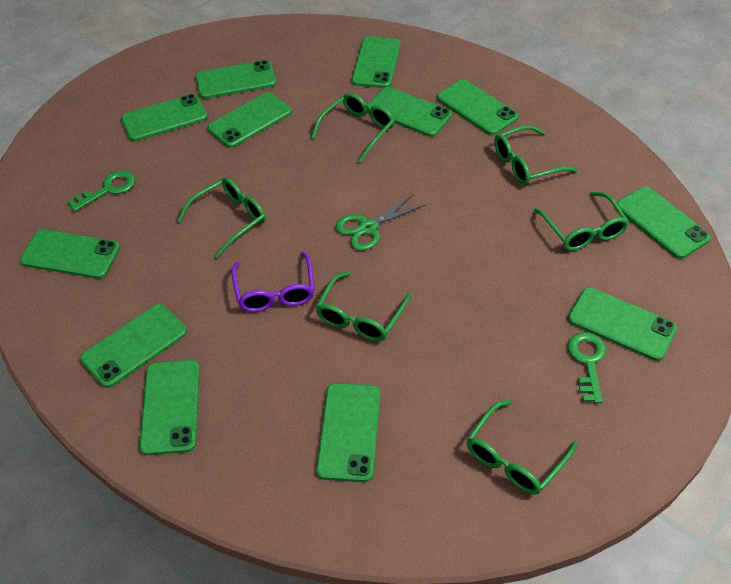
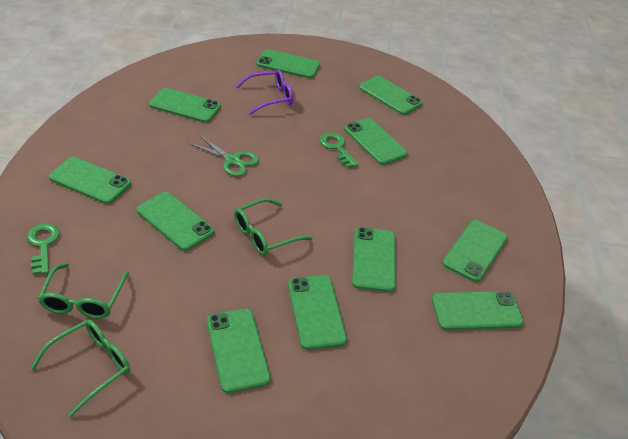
green glasses: [177,177,266,258] [311,93,395,163] [315,272,412,342] [467,400,577,495] [494,125,577,185] [534,192,629,251] = 6 -> [30,319,130,417] [38,263,129,319] [234,198,312,255] = 3
green phone: [20,229,120,279] [80,304,187,388] [121,94,207,141] [139,360,200,455] [195,60,276,99] [207,92,292,148] [316,383,380,482] [352,36,401,88] [367,87,452,137] [437,79,519,135] [568,287,677,361] [617,187,711,259] = 12 -> [49,157,131,204] [136,192,214,251] [149,88,221,123] [207,309,271,393] [256,49,320,78] [288,275,347,350] [344,118,408,165] [352,227,396,292] [359,76,423,115] [432,291,524,330] [442,220,508,282] = 11

